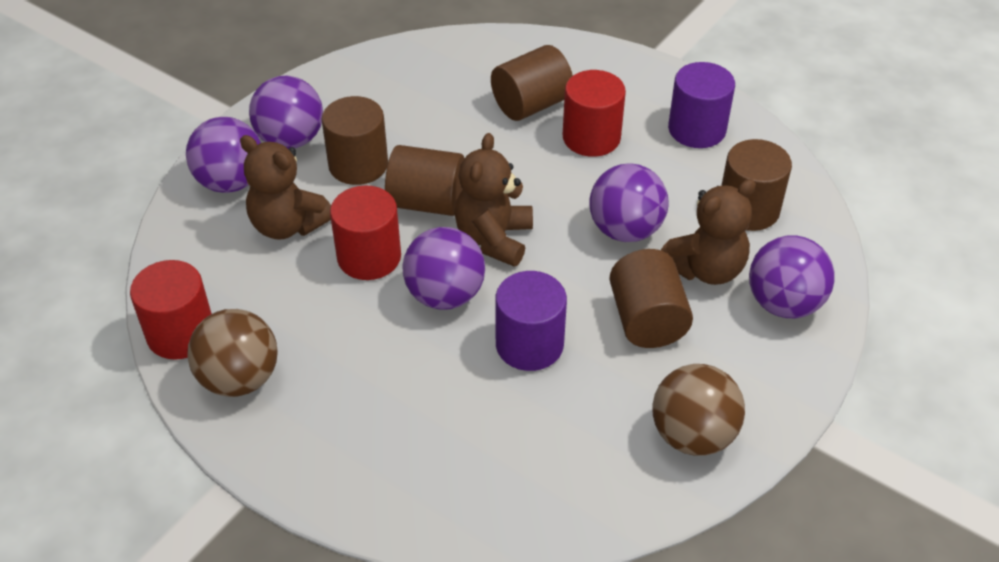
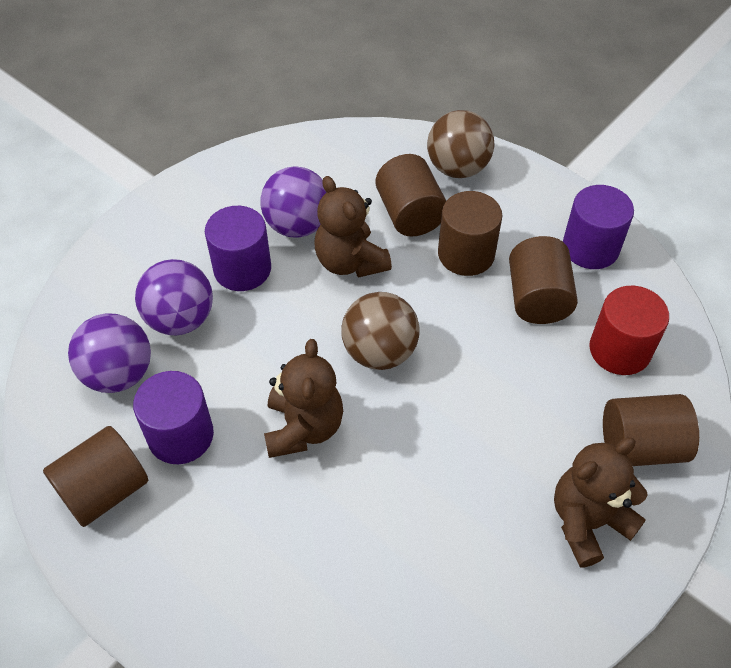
purple ball: [186,117,261,193] [249,76,323,149] [402,227,485,310] [589,164,669,242] [749,235,835,318] = 5 -> [68,313,151,393] [135,259,213,335] [261,166,326,238] = 3
purple cylinder: [495,271,567,371] [668,62,735,148] = 2 -> [133,371,214,464] [205,206,271,291] [563,185,634,269] = 3
red cylinder: [130,260,212,360] [330,185,401,280] [563,70,626,157] = 3 -> [589,286,669,375] = 1

